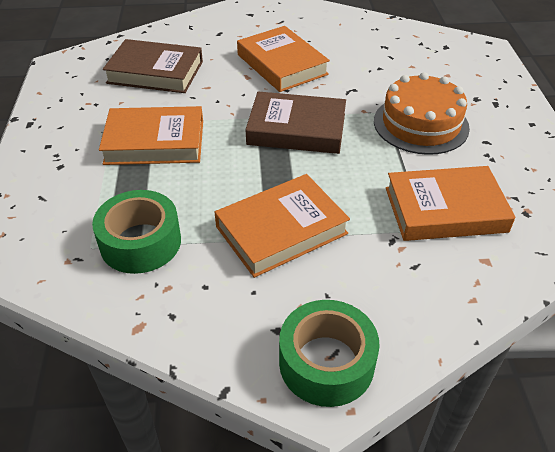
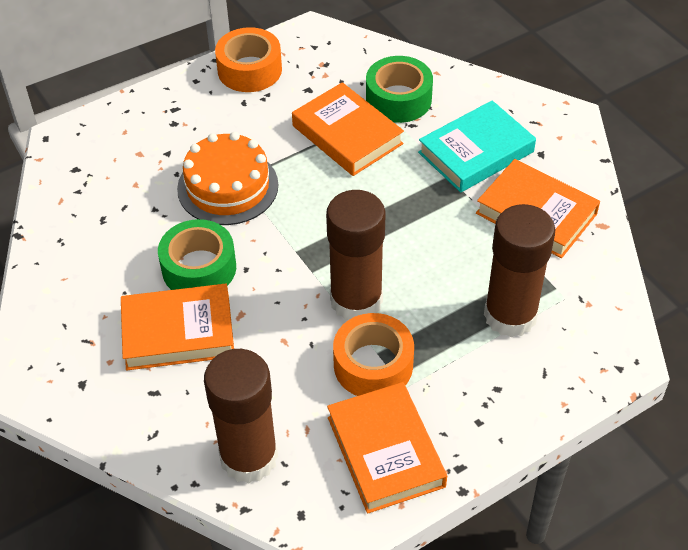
brown book: [103,39,203,93] [246,91,346,154] = 2 -> none = 0
brown glue stick: none = 0 -> [204,349,278,484] [326,190,386,320] [484,204,555,338] = 3
orange tape: none = 0 -> [215,27,282,92] [333,313,414,396] = 2
turquoise book: none = 0 -> [418,100,536,193] = 1

